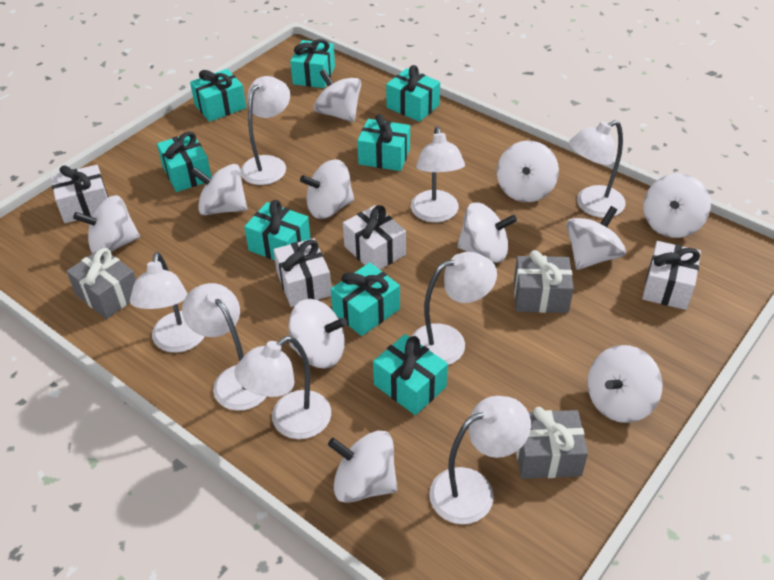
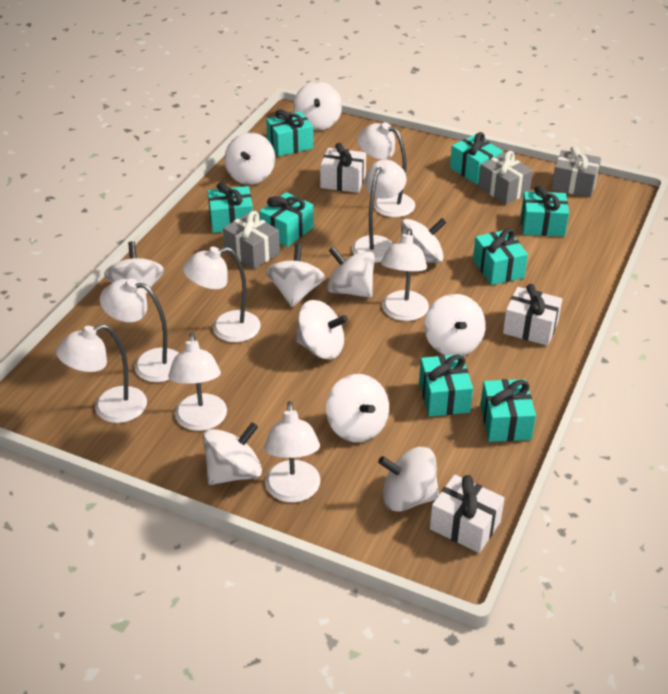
white gift: [51,165,108,223] [273,238,331,307] [343,205,406,270] [642,241,701,310] = 4 -> [320,143,366,193] [430,474,505,553] [503,284,562,346] = 3

